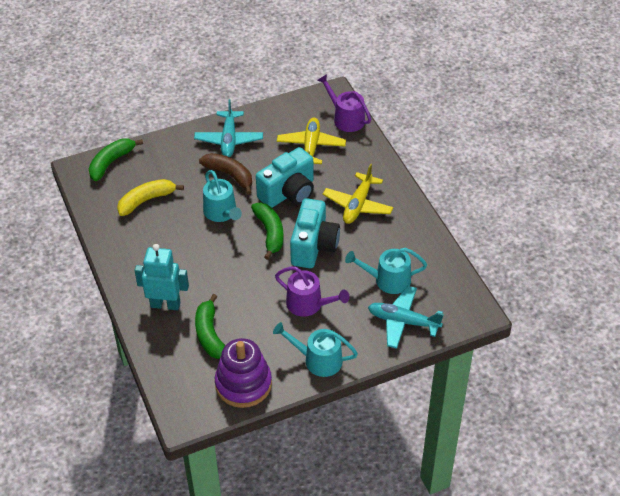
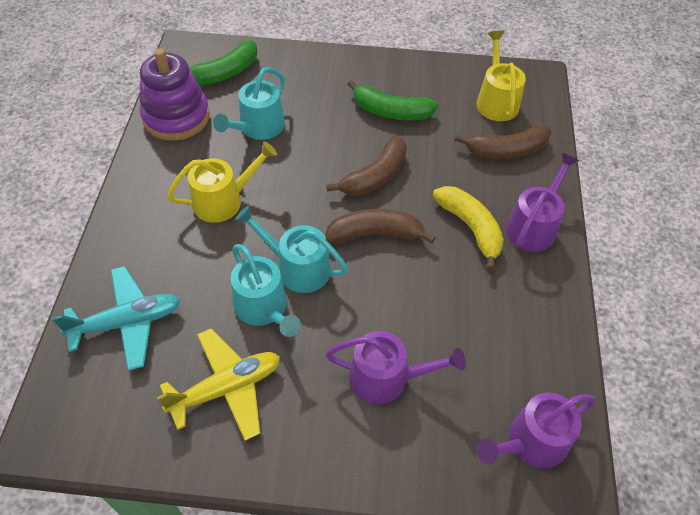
brown banana: [199,153,252,195] = 1 -> [325,209,436,243] [326,135,407,196] [455,124,551,159] = 3
green banana: [89,139,143,181] [195,294,225,359] [251,203,283,260] = 3 -> [189,40,257,85] [347,80,438,120] = 2
purple watering can: [275,267,349,317] [317,74,371,132] = 2 -> [325,331,466,404] [476,392,596,468] [506,153,579,252] = 3
turquoise camera: [256,147,314,208] [290,198,340,268] = 2 -> none = 0
turquoise plane: [194,99,263,157] [368,286,444,349] = 2 -> [52,266,181,371] = 1
turquoise robot: [134,244,189,310] = 1 -> none = 0
yellow plane: [277,118,346,164] [323,164,393,224] = 2 -> [157,328,280,441] = 1
yellow watering can: none = 0 -> [167,141,277,223] [476,31,526,121] = 2

